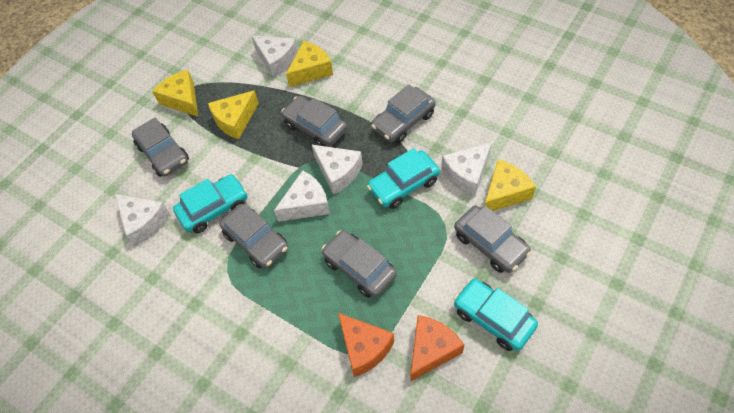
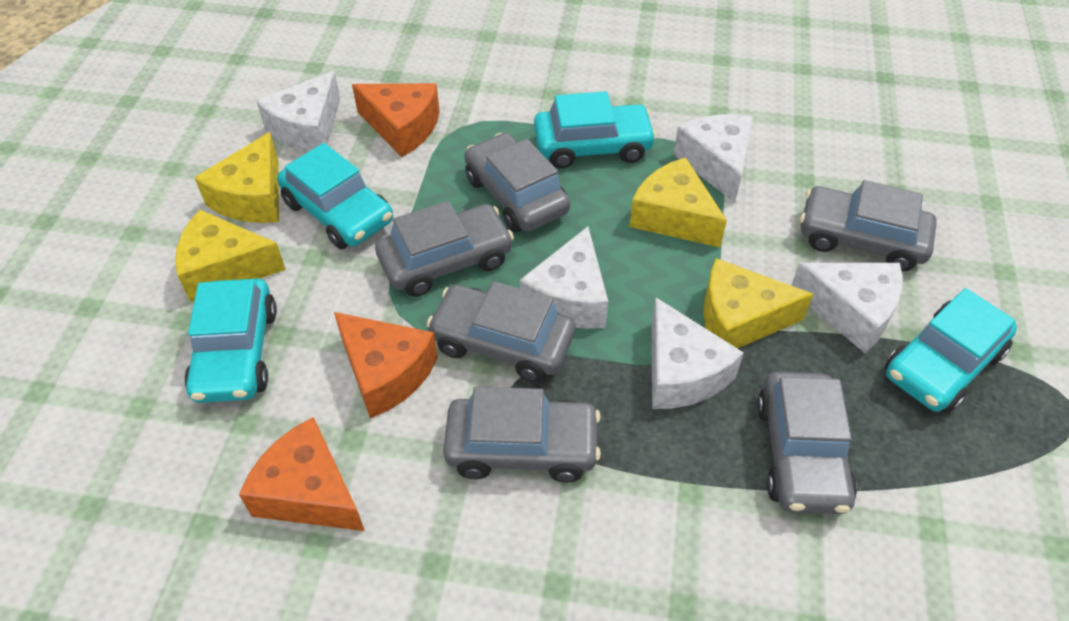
orange cheese: [338,313,394,377] [410,315,464,382] = 2 -> [239,417,365,531] [334,312,438,418] [352,83,440,157] = 3
turquoise car: [173,174,247,233] [367,148,440,209] [454,278,538,351] = 3 -> [184,279,277,403] [277,143,393,249] [534,91,657,169] [885,288,1017,414] = 4

